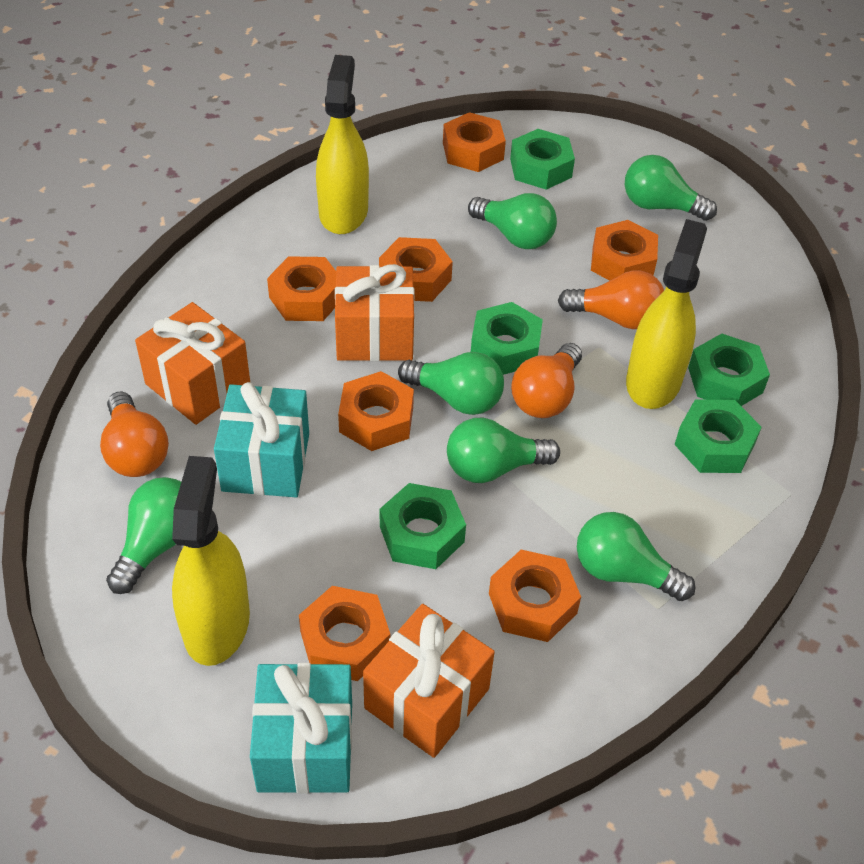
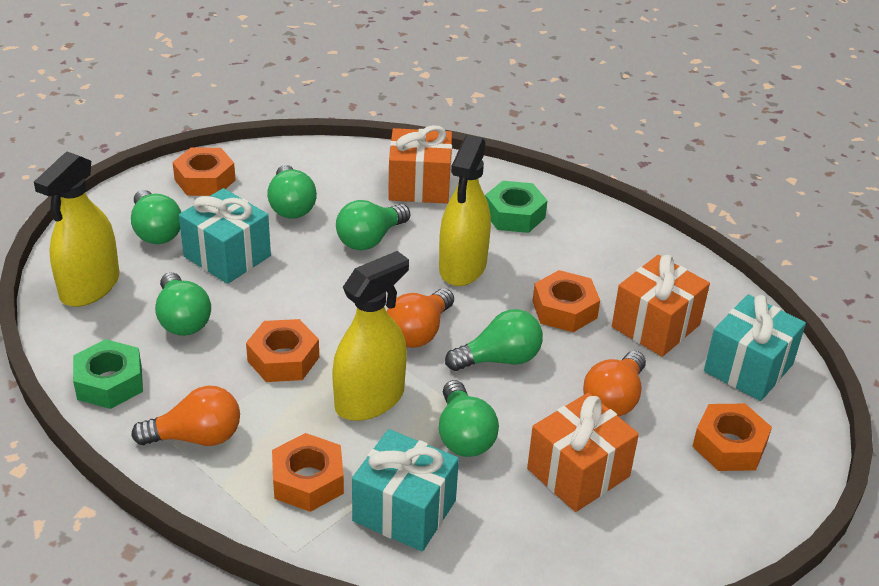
green nut: [380,483,466,569] [471,302,543,375] [510,129,575,190] [674,400,762,473] [688,334,770,406] = 5 -> [73,339,143,409] [485,181,548,233] = 2
orange nut: [267,256,336,321] [299,586,391,681] [338,371,414,451] [379,237,453,302] [443,112,506,172] [489,550,581,642] [591,220,658,281] = 7 -> [172,147,236,196] [246,319,319,382] [272,433,344,512] [533,270,600,332] [692,404,772,471] = 5
turquoise gift: [214,382,309,497] [250,663,352,794] = 2 -> [179,188,271,284] [352,429,459,551] [704,294,806,401] = 3

